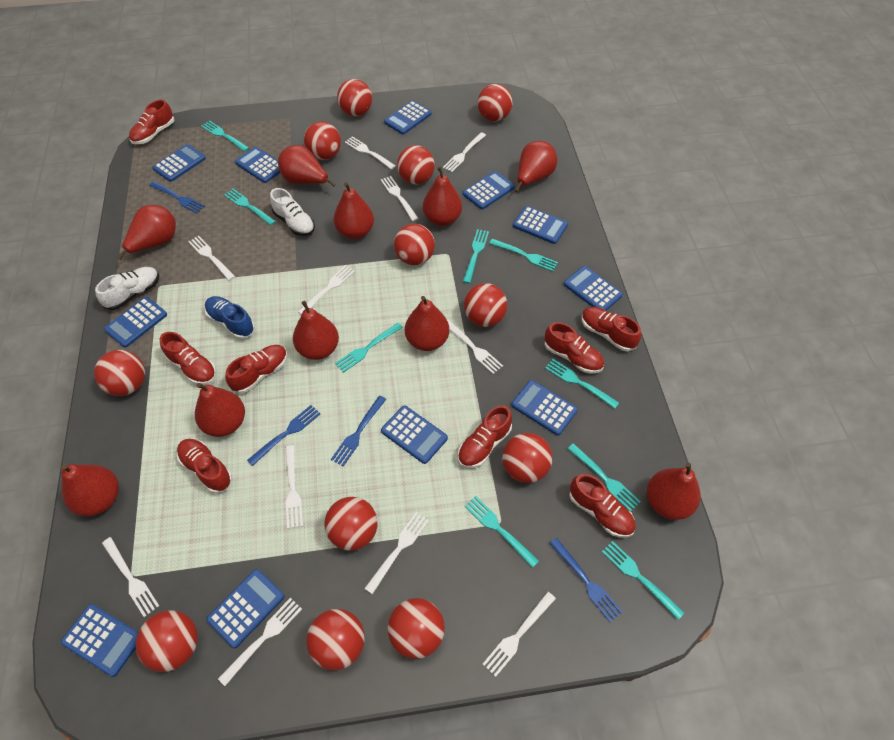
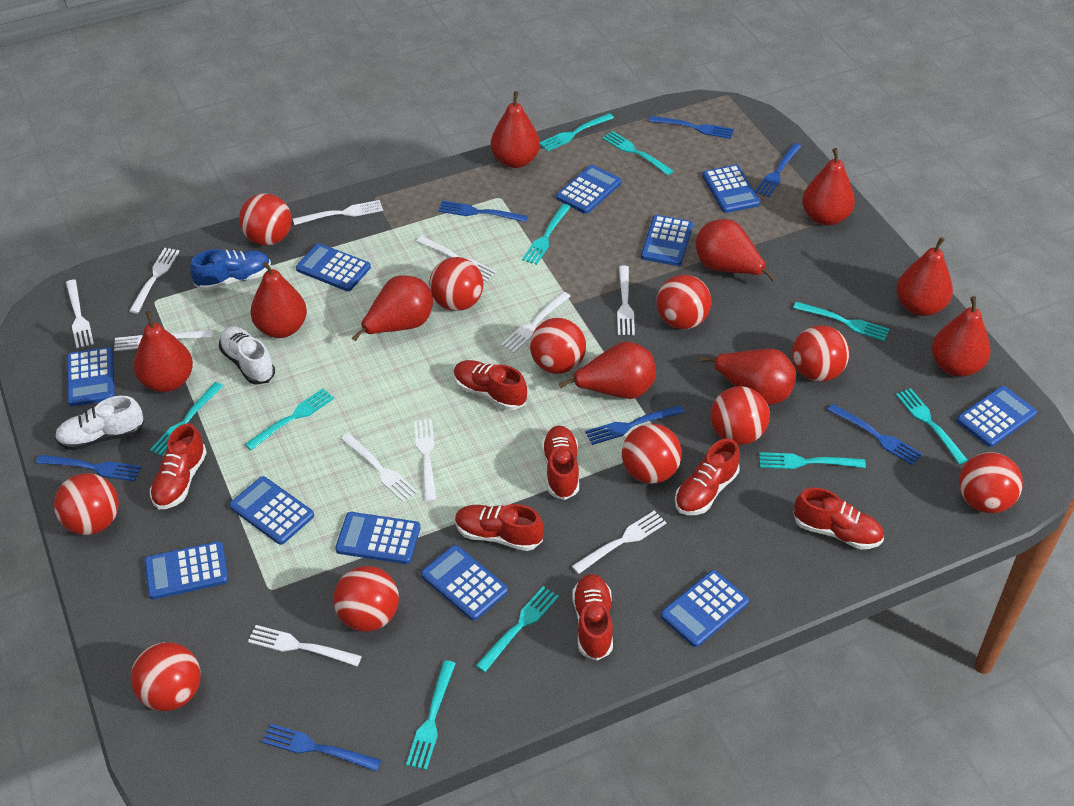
blue fork: [149,181,205,214] [247,405,320,466] [331,396,386,466] [549,538,622,622] = 4 -> [36,455,141,481] [262,723,381,772] [438,200,528,222] [585,405,685,445] [649,116,734,139] [755,143,801,197] [827,404,922,466] = 7
red ball: [94,350,145,396] [136,610,198,672] [304,121,341,160] [306,609,365,671] [324,497,378,551] [337,79,372,116] [388,598,445,659] [394,224,435,265] [397,145,435,185] [464,283,507,327] [478,84,513,121] [502,433,552,483] = 12 -> [54,473,119,535] [131,642,201,711] [239,193,292,246] [333,566,399,632] [429,257,483,311] [530,318,586,374] [622,424,682,484] [657,275,711,329] [711,386,770,445] [792,325,849,382] [959,452,1023,513] = 11
red shoe: [129,100,175,144] [159,332,216,385] [177,439,232,493] [226,345,288,393] [458,405,512,468] [545,322,604,374] [569,474,636,538] [581,307,641,351] = 8 -> [150,423,207,509] [454,360,527,410] [455,504,544,551] [542,426,579,500] [572,574,613,661] [675,439,740,515] [794,488,884,549] = 7
turquoise fork: [201,120,249,152] [224,189,276,225] [335,323,403,373] [463,229,489,283] [465,496,539,568] [489,239,558,271] [545,359,619,409] [568,443,641,512] [602,541,684,620] = 9 -> [150,382,223,456] [245,388,334,450] [406,660,456,770] [476,586,559,672] [522,204,571,265] [540,113,614,151] [602,131,673,175] [759,452,866,469] [793,302,889,341] [896,388,968,464] = 10

